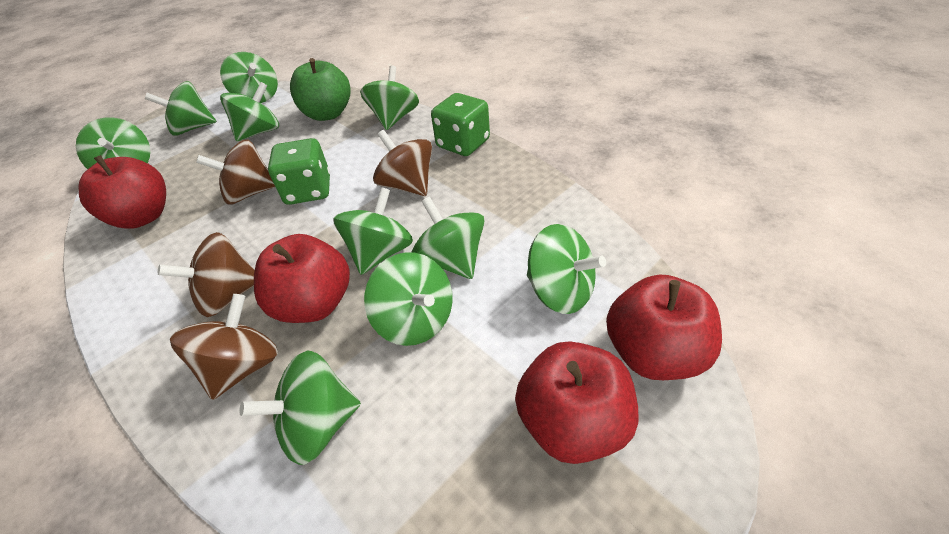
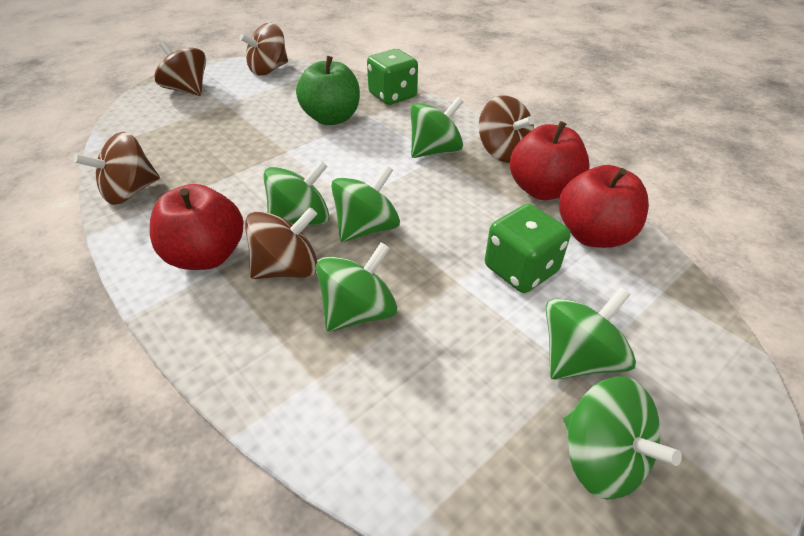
brown spinning top: [158,232,255,317] [170,294,278,400] [196,139,275,205] [373,130,432,196] = 4 -> [74,132,160,205] [154,41,206,96] [239,23,288,76] [245,207,317,279] [479,95,534,163] = 5
green spinning top: [76,118,150,169] [145,81,217,136] [220,52,278,103] [220,82,279,141] [239,351,361,465] [333,187,413,275] [360,65,419,130] [364,252,452,346] [411,197,485,279] [527,224,606,314] = 10 -> [263,160,329,225] [316,242,398,332] [331,165,400,242] [410,97,463,158] [546,287,636,380] [563,376,682,500] = 6
red apple: [79,155,166,229] [254,234,350,323] [515,341,638,464] [606,275,722,380] = 4 -> [150,184,243,270] [510,121,590,200] [559,165,649,248] = 3

